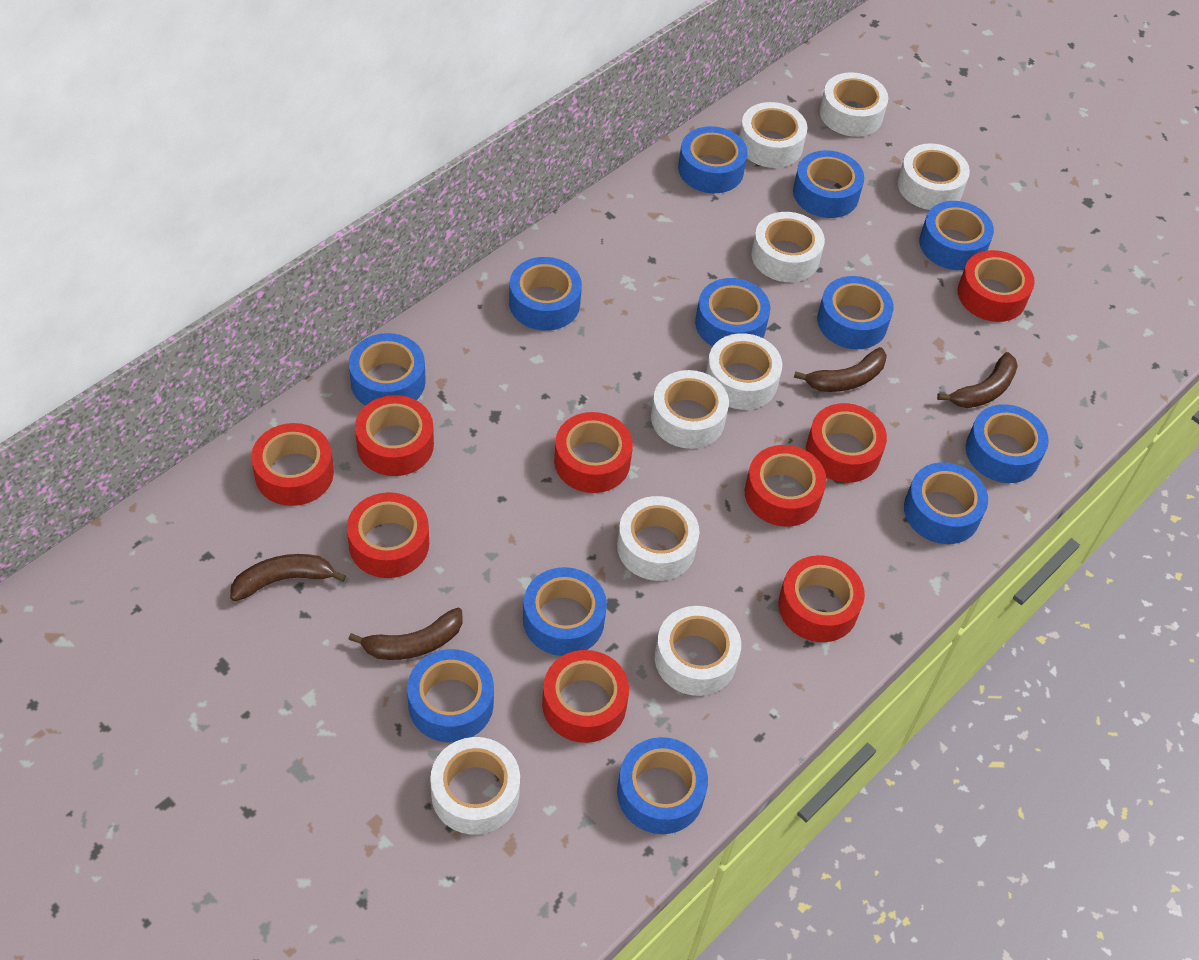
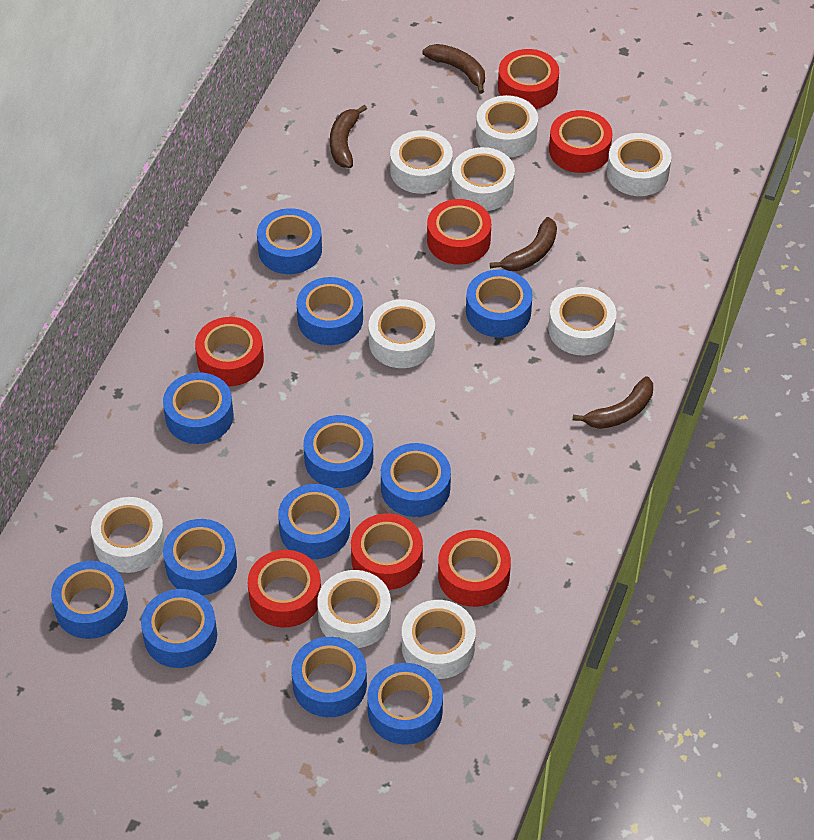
red tape: [251,423,334,506] [347,492,429,578] [355,395,434,476] [542,650,629,743] [554,412,633,493] [745,445,826,527] [778,555,865,642] [806,403,887,483] [958,250,1035,322] = 9 -> [195,317,264,386] [248,550,321,627] [351,513,423,590] [427,199,491,265] [438,530,511,607] [498,49,559,109] [549,110,612,173] = 7

